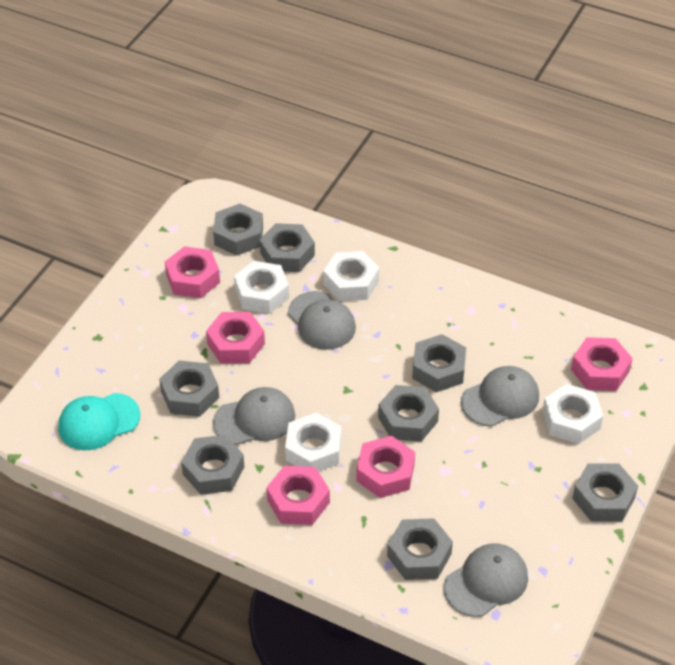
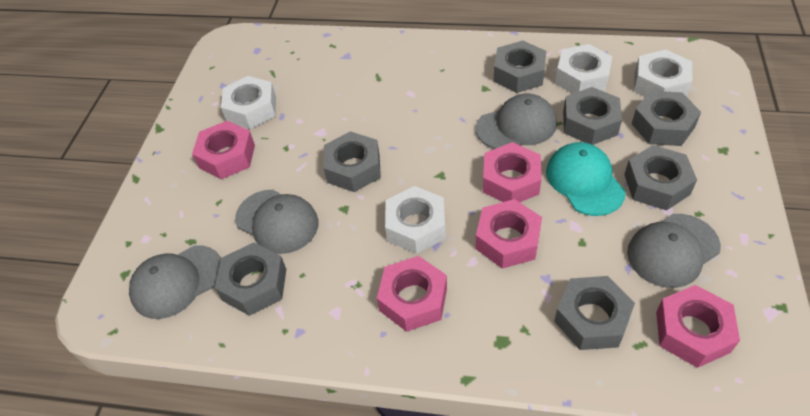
grey nut: [159,360,219,417] [181,435,244,495] [213,203,263,256] [260,223,315,272] [378,385,439,442] [387,518,453,580] [412,334,466,392] [572,463,638,521] = 8 -> [215,242,286,316] [323,131,381,192] [493,40,546,93] [554,276,635,350] [563,87,622,145] [624,145,697,211] [632,91,701,146] = 7

